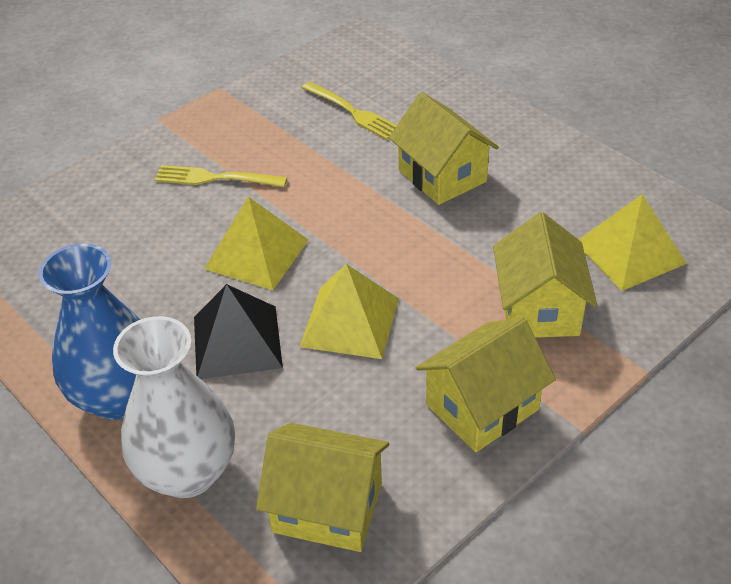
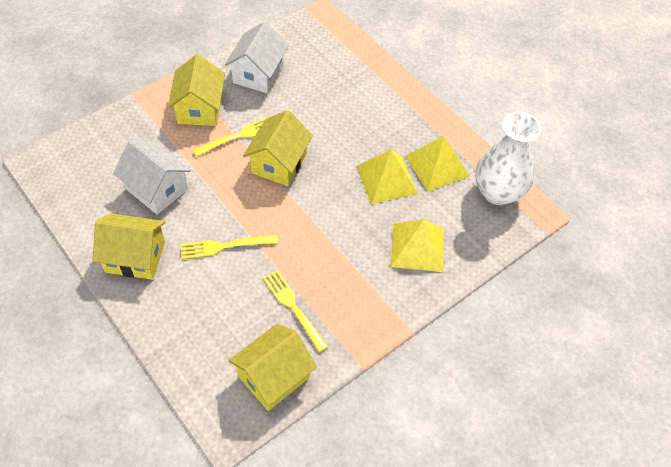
black pyramid: [194,284,283,379] = 1 -> none = 0
blue vase: [39,243,140,420] = 1 -> none = 0
white house: none = 0 -> [113,140,191,214] [225,22,289,93] = 2
yellow fork: [154,165,287,187] [302,82,397,140] = 2 -> [180,235,278,259] [193,116,271,157] [263,269,328,352] = 3

